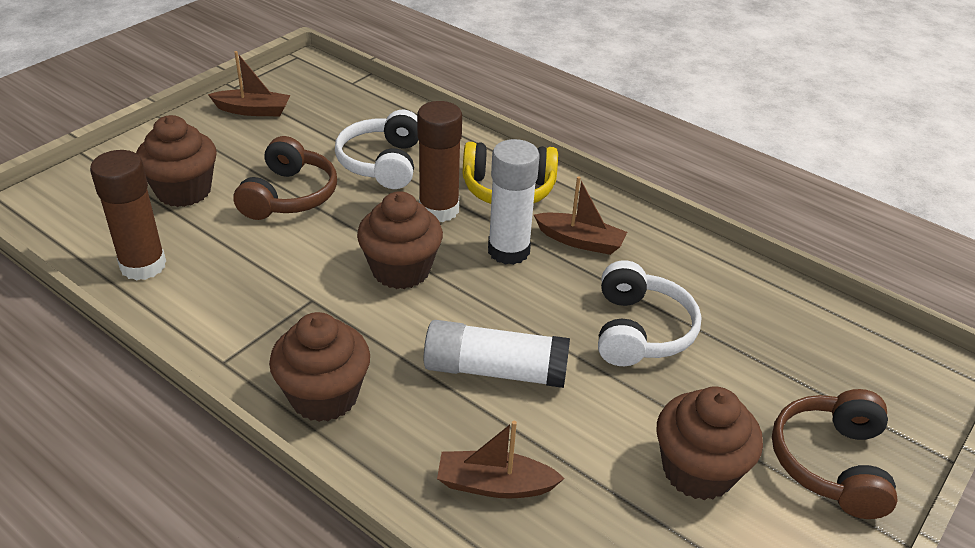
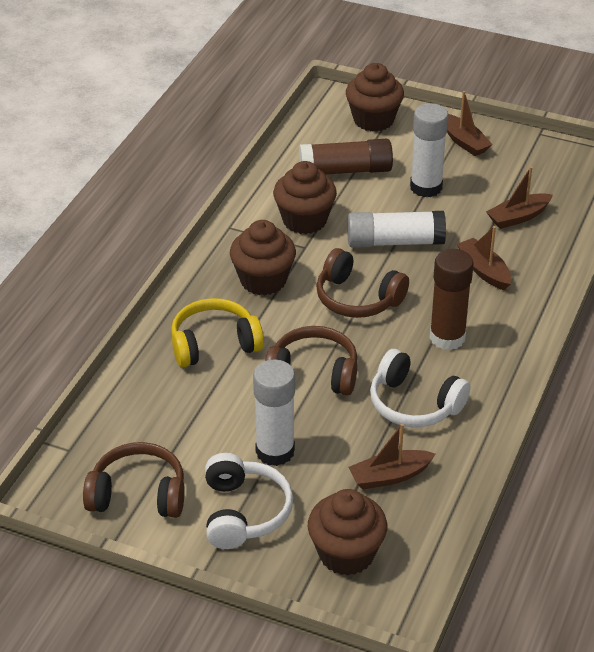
brown boat: [208,51,290,116] [437,421,565,498] [534,176,627,255] = 3 -> [348,423,436,489] [447,91,493,156] [457,226,511,291] [486,166,553,229] = 4
brown headphones: [234,136,337,220] [772,389,898,519] = 2 -> [83,442,185,518] [265,326,357,395] [316,248,409,318] = 3
white glue stick: [424,320,570,388] [488,139,540,265] = 2 -> [253,360,295,466] [347,211,446,248] [410,103,449,197] = 3

